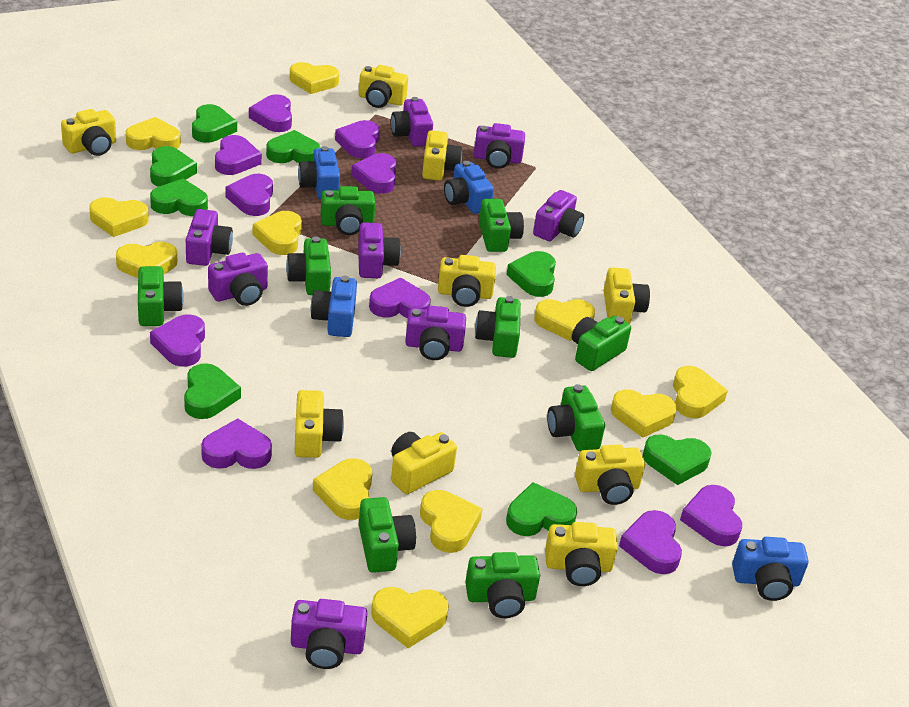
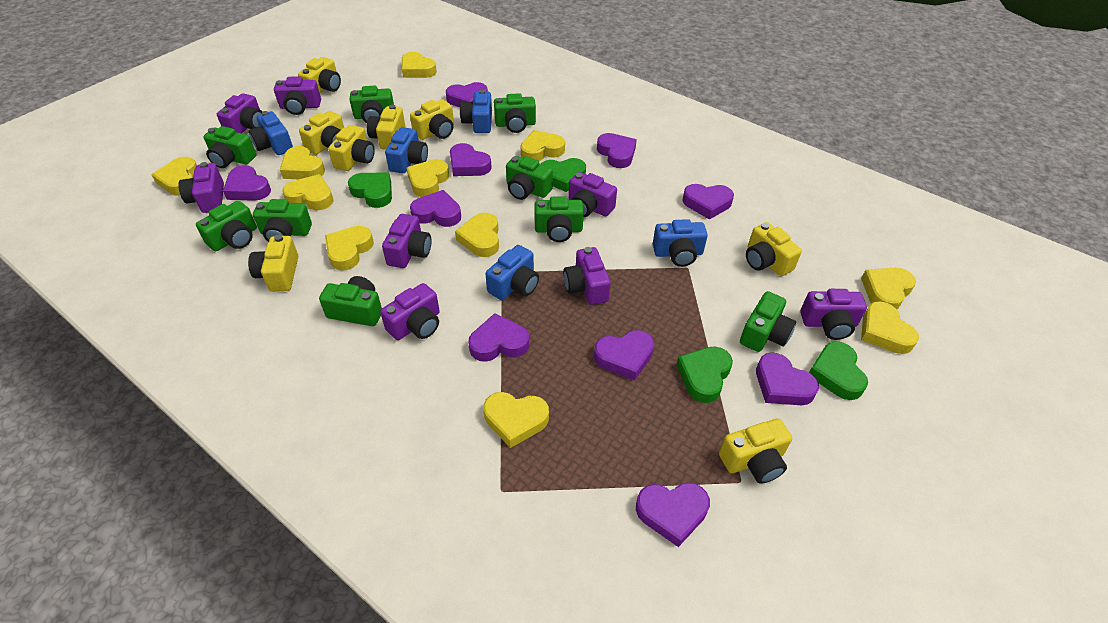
blue camera: [298,146,340,199] [311,276,357,337] [444,161,494,214] [732,537,809,601] = 4 -> [249,111,293,155] [385,127,428,173] [460,90,492,133] [486,245,539,300] [653,219,708,267] = 5
green heart: [150,146,197,187] [150,178,208,216] [184,363,241,419] [192,104,237,143] [266,130,321,163] [506,251,556,297] [506,482,577,536] [643,435,712,485] = 8 -> [348,172,392,208] [541,158,586,192] [677,347,733,403] [809,341,868,400] = 4
yellow camera: [61,109,116,156] [294,390,344,458] [359,65,408,108] [391,432,457,494] [422,130,462,181] [438,255,496,307] [545,522,618,586] [575,445,645,505] [603,267,650,324] = 9 -> [248,234,298,292] [298,57,341,93] [299,111,344,155] [328,125,375,171] [367,105,405,150] [410,99,454,140] [719,419,792,484] [746,222,802,276] = 8

